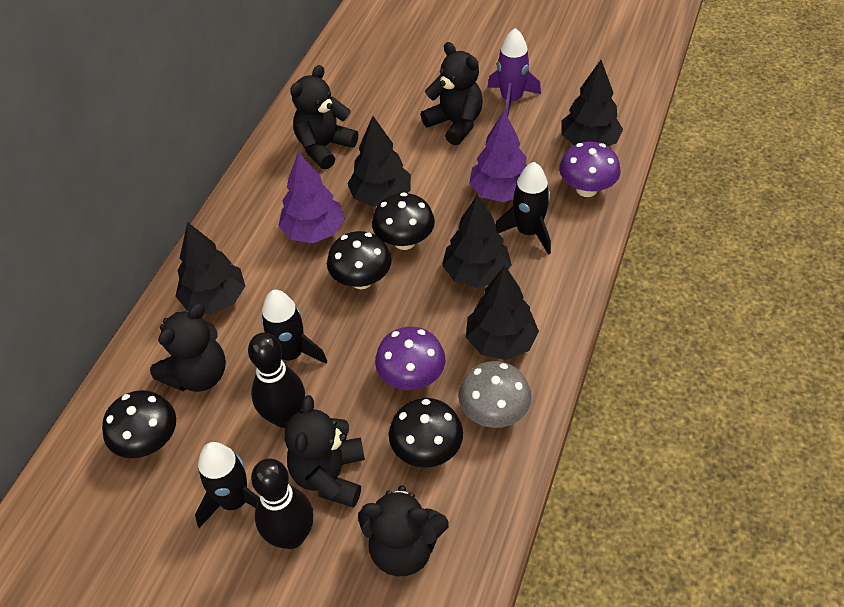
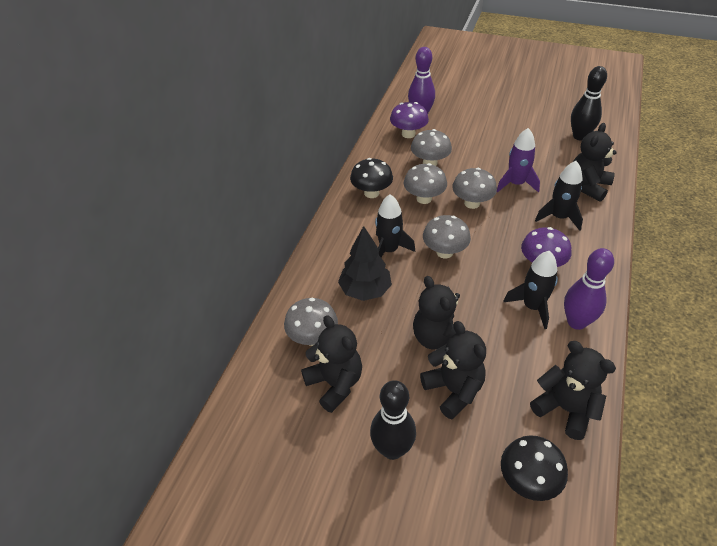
black mushroom: [102,390,176,458] [327,231,392,289] [372,192,435,250] [389,398,463,468] = 4 -> [350,158,393,198] [501,435,568,501] = 2
black tree: [175,222,245,314] [347,116,411,207] [442,194,512,288] [466,266,539,360] [561,60,623,146] = 5 -> [338,226,392,301] = 1
grey mushroom: [459,361,531,428] = 1 -> [284,298,338,346] [404,163,447,204] [411,129,452,166] [423,215,471,258] [452,168,497,209] = 5
purple bowling pin: none = 0 -> [408,47,435,113] [564,248,614,330] = 2
purple tree: [278,152,345,243] [469,111,527,202] = 2 -> none = 0

